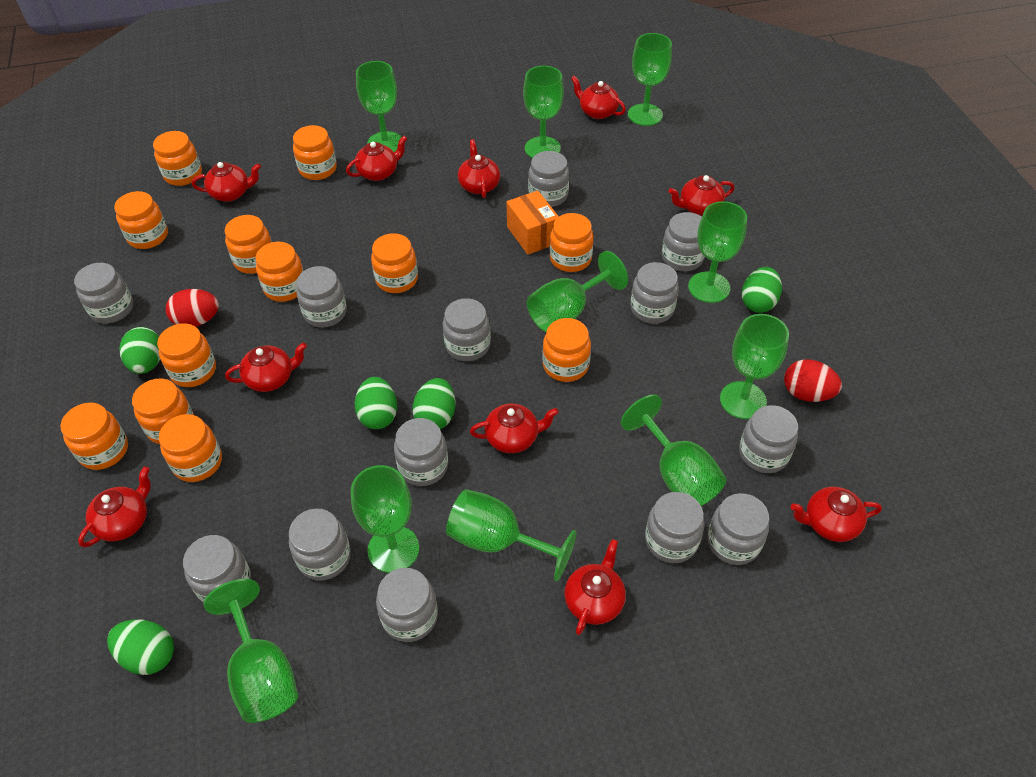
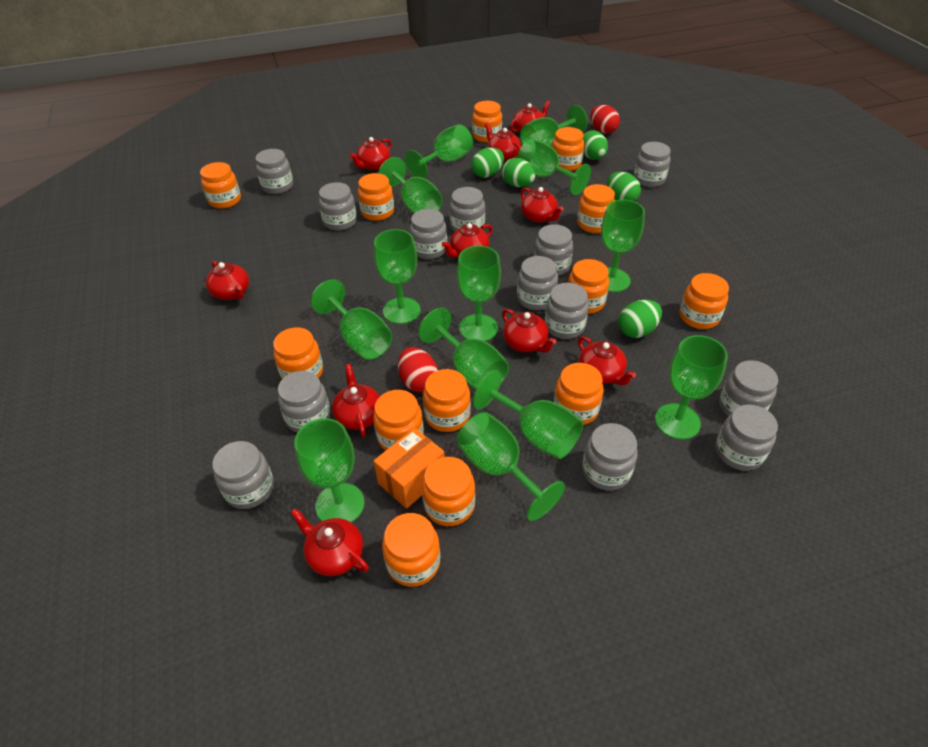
green goblet: [204,579,298,723] [351,465,419,573] [356,61,402,152] [446,489,577,581] [523,66,564,158] [527,251,628,332] [621,394,726,506] [628,33,672,126] [688,201,747,303] [720,314,789,419] = 10 -> [294,418,365,522] [311,279,392,360] [374,229,421,324] [378,157,443,213] [405,124,473,179] [418,308,509,389] [457,246,501,341] [457,412,565,521] [473,370,583,459] [517,139,591,195] [520,105,588,146] [601,199,645,292] [655,335,728,439] = 13
orange jar: [60,403,128,470] [114,191,168,249] [132,379,194,444] [153,131,202,186] [157,323,216,387] [159,414,222,482] [225,215,272,274] [256,242,304,302] [293,125,337,180] [371,233,418,293] [543,318,591,382] [550,213,594,272] = 12 -> [200,162,241,209] [273,327,323,379] [358,173,394,221] [373,390,424,451] [382,513,440,587] [422,457,475,526] [423,369,471,432] [472,101,502,143] [552,127,584,171] [554,363,604,425] [568,259,609,314] [577,184,615,233] [680,273,729,329] = 13

